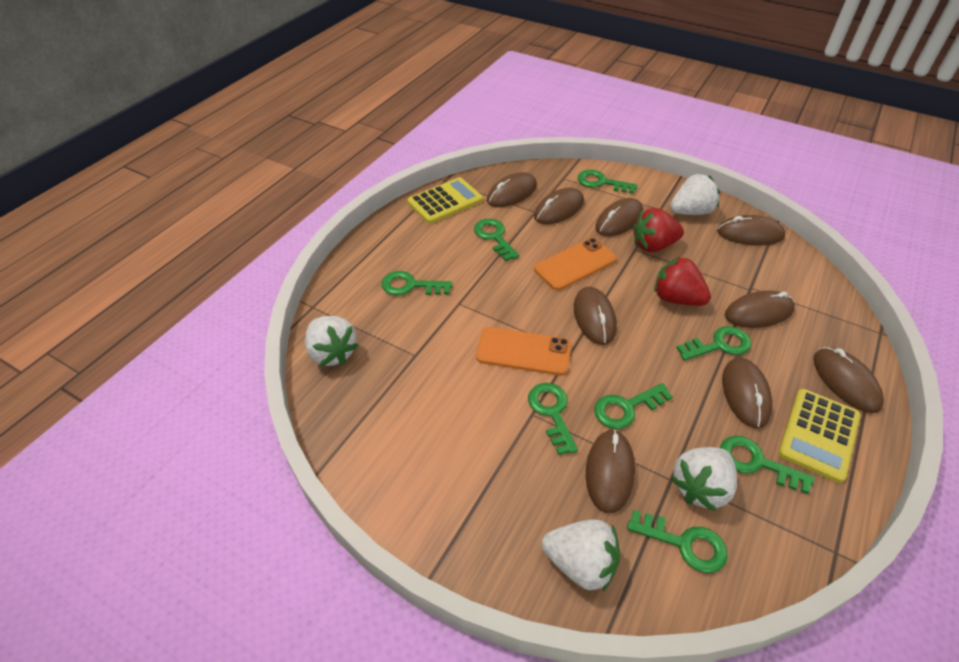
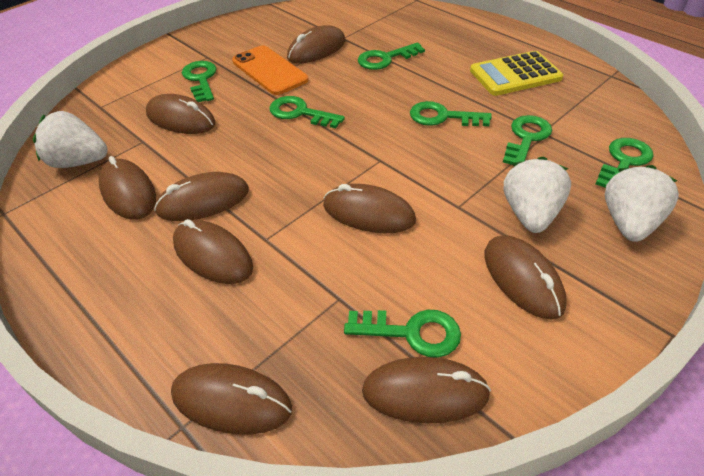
green key: [382,271,452,296] [474,219,519,261] [528,383,578,455] [578,170,638,194] [594,383,673,429] [627,510,728,573] [676,326,751,361] [720,436,814,494] = 8 -> [182,61,217,102] [269,96,345,128] [344,310,461,358] [358,43,425,70] [410,101,492,126] [503,115,552,167] [595,138,654,188] = 7
orange phone: [476,327,572,376] [534,238,617,290] = 2 -> [232,45,309,95] = 1
red strawberry: [633,208,684,252] [654,256,711,306] = 2 -> none = 0
white strawberry: [305,316,359,366] [542,519,620,591] [670,174,720,215] [671,447,737,511] = 4 -> [33,111,108,168] [504,157,571,233] [605,165,679,242] = 3
yellow calculator: [408,177,483,224] [778,389,861,483] = 2 -> [470,51,563,96] = 1

